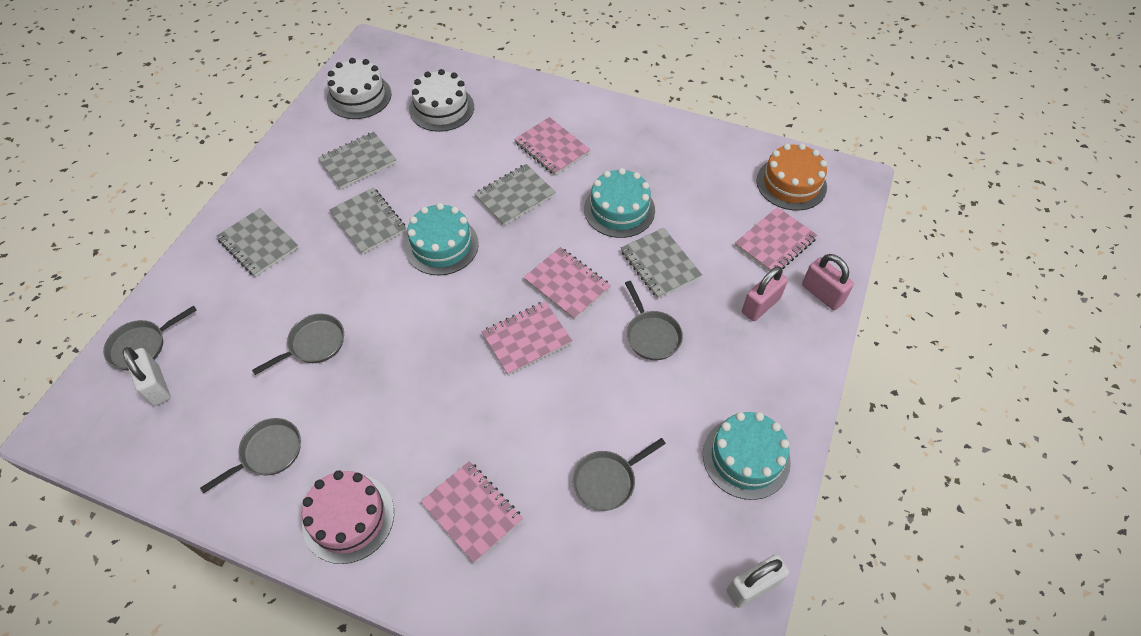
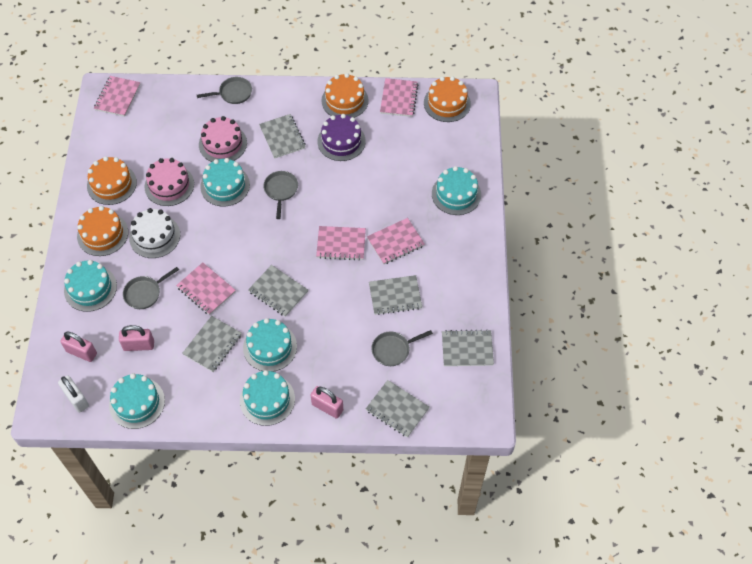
grey notebook: [216,208,298,277] [318,132,397,190] [330,188,406,254] [474,164,556,226] [621,228,702,299] = 5 -> [182,316,242,372] [248,265,308,317] [259,114,306,159] [366,380,429,438] [369,275,422,315] [442,329,494,366] = 6
grey pan: [103,306,196,370] [200,418,301,493] [252,314,344,375] [572,438,666,511] [625,281,683,360] = 5 -> [123,267,179,309] [197,77,252,104] [263,171,298,219] [372,330,433,366] = 4
orange cake: [756,143,827,211] = 1 -> [77,206,128,256] [87,156,137,205] [321,73,369,118] [424,76,471,122] = 4
pink cake: [302,470,394,564] = 1 -> [145,158,194,206] [199,116,247,162] = 2
pink padlock: [742,266,788,321] [802,254,854,310] = 2 -> [60,331,97,362] [119,325,154,351] [311,386,343,419] = 3
purple cake: none = 0 -> [317,114,366,161] = 1
turquoise cake: [405,203,479,275] [584,168,655,238] [703,412,791,500] = 3 -> [64,260,117,312] [109,373,165,429] [200,158,250,206] [240,370,295,426] [243,318,297,372] [432,166,481,215] = 6
white cake: [327,58,392,119] [409,69,474,132] = 2 -> [129,208,180,258] = 1
white padlock: [123,347,170,406] [727,555,789,608] = 2 -> [58,375,89,413] = 1

